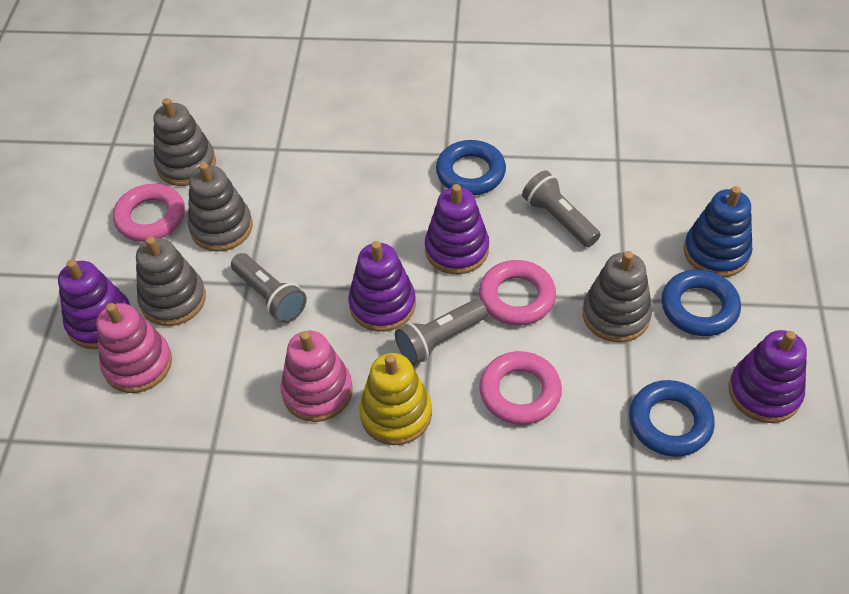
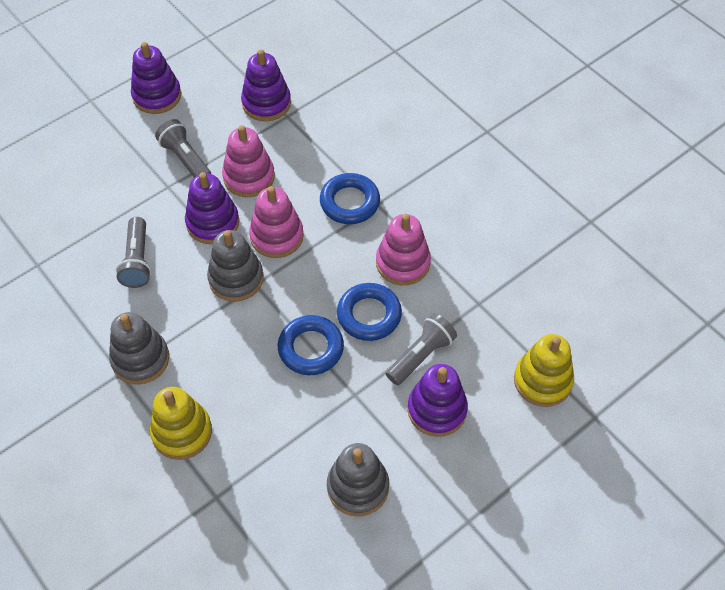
blue stacking toy: [684,186,752,277] = 1 -> none = 0
grey stacking toy: [136,236,206,326] [153,98,216,186] [188,162,253,252] [582,251,652,343] = 4 -> [109,312,169,385] [207,230,263,302] [327,443,389,517] = 3
pink ring: [113,183,185,242] [479,260,556,325] [479,351,562,425] = 3 -> none = 0
pink stacking toy: [96,303,172,393] [281,330,353,422] = 2 -> [222,125,275,197] [249,186,304,258] [376,214,431,285] = 3
yellow stacking toy: [359,353,432,445] = 1 -> [150,387,212,460] [514,334,574,407] = 2

